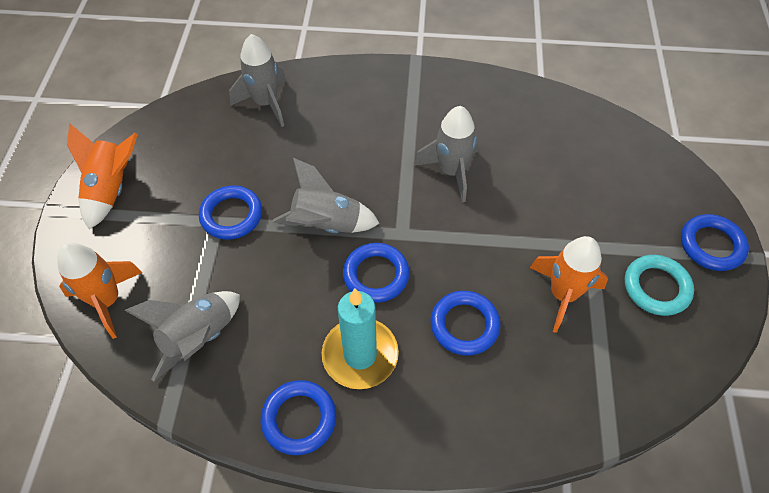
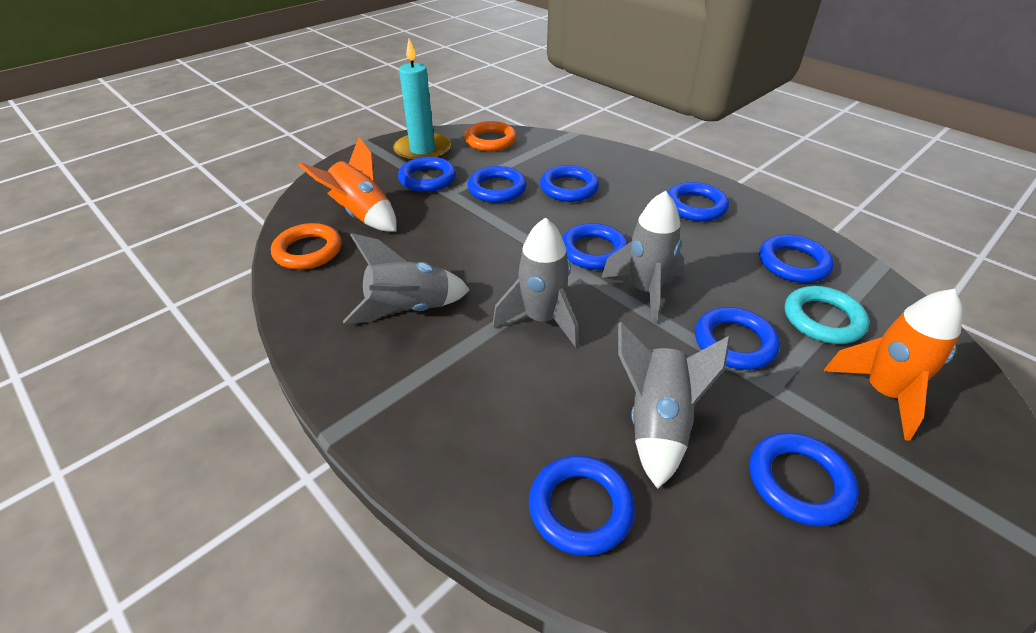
blue ring: [199,185,262,240] [261,380,336,455] [343,243,410,303] [431,291,501,356] [681,214,749,271] = 5 -> [398,157,456,192] [467,166,527,203] [529,455,635,556] [540,165,599,202] [562,223,628,270] [667,182,729,221] [695,307,780,370] [749,432,859,527] [759,235,834,283] = 9
orange ring: none = 0 -> [271,223,342,270] [464,121,517,151] = 2
orange rocket: [58,243,143,339] [67,123,138,229] [530,236,608,333] = 3 -> [299,137,397,232] [824,289,963,441] = 2

